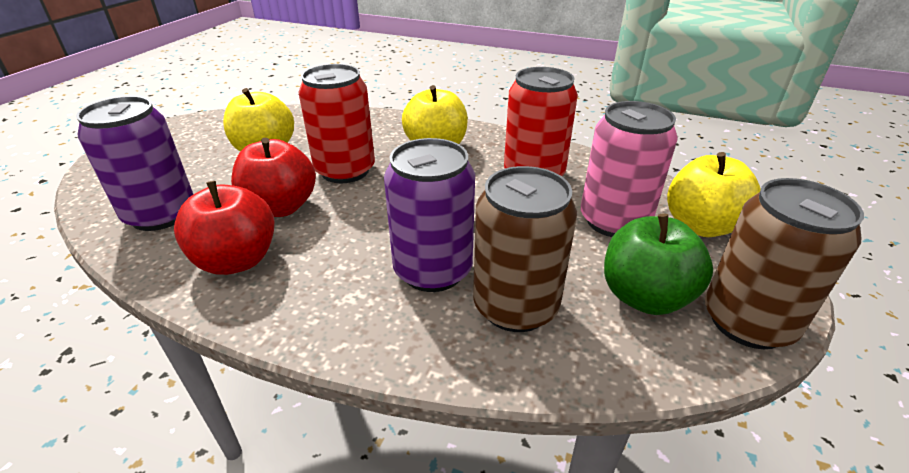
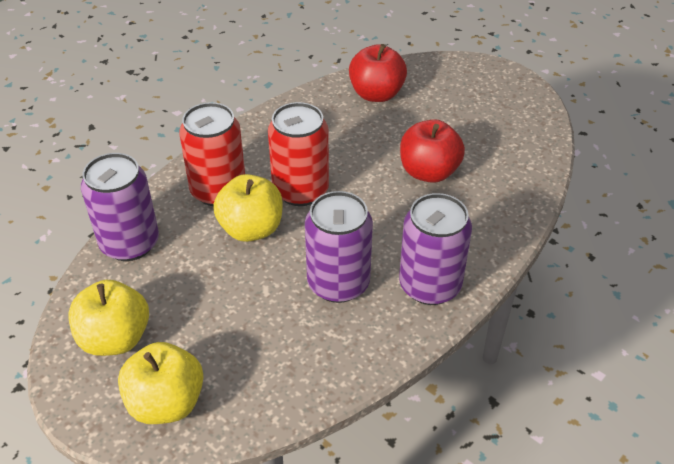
brown can: [473,166,577,332] [705,178,864,349] = 2 -> none = 0
green apple: [604,213,713,315] = 1 -> none = 0
pink can: [581,101,678,237] = 1 -> none = 0
purple can: [76,96,193,231] [384,138,475,292] = 2 -> [81,153,159,261] [305,191,373,303] [399,193,472,305] = 3

